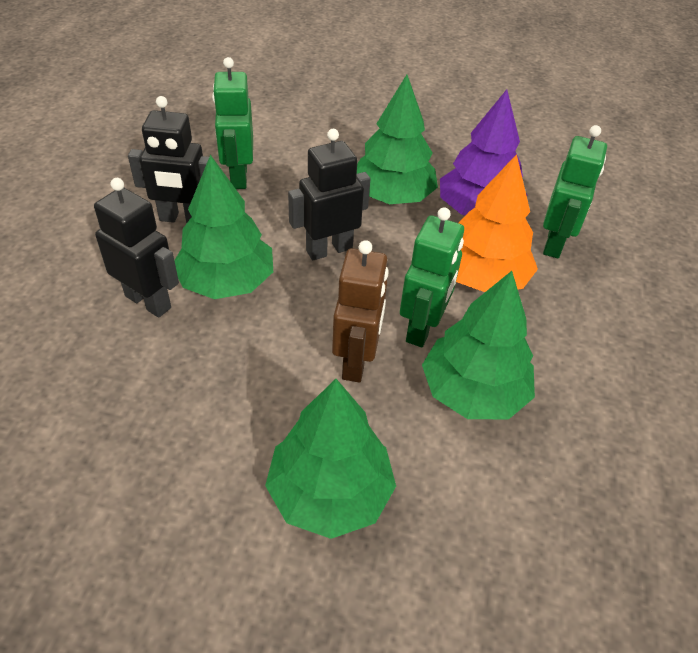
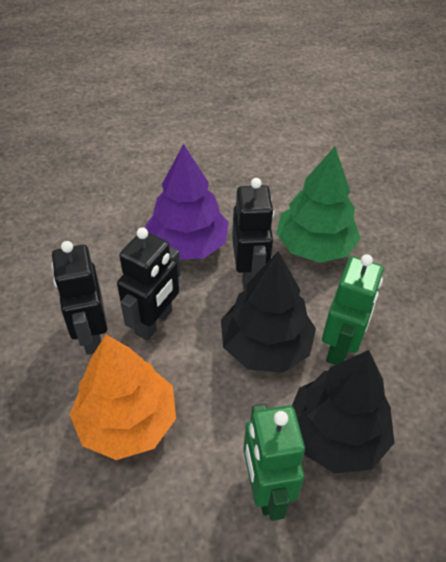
black tree: none = 0 -> [221,251,316,373] [292,350,394,473] = 2
brown robot: [332,240,388,382] = 1 -> none = 0
green robot: [212,57,253,189] [400,207,464,347] [543,125,607,258] = 3 -> [243,404,305,521] [322,254,384,365] = 2
green tree: [174,155,273,299] [265,379,396,539] [357,75,438,204] [422,271,535,419] = 4 -> [276,147,361,263] = 1

